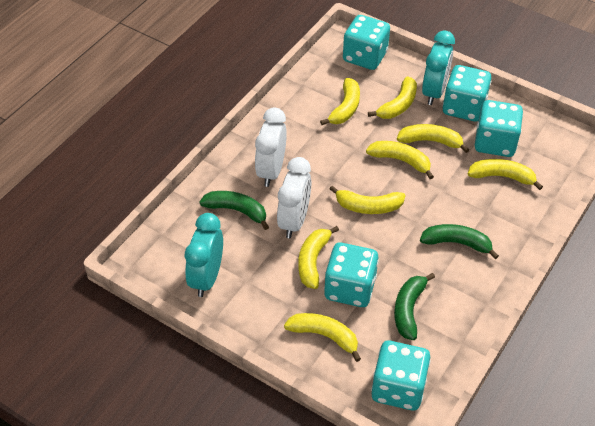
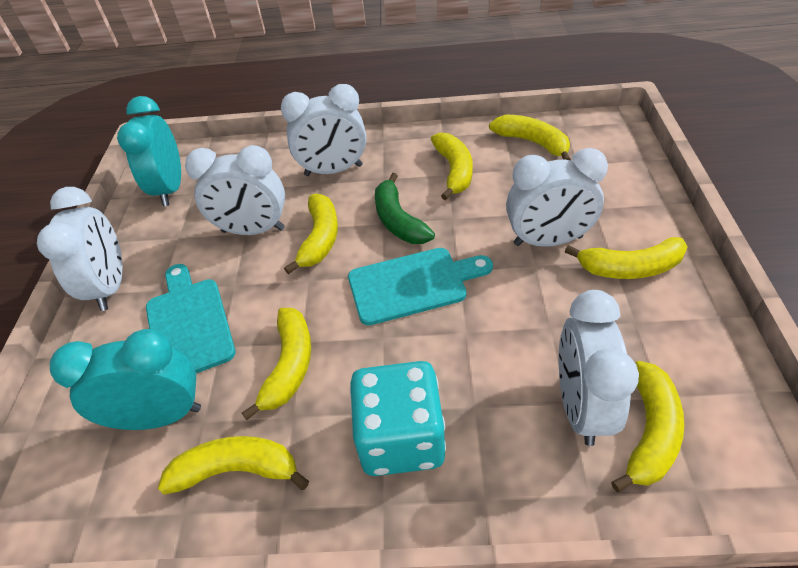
green banana: [199,191,269,230] [394,273,435,340] [420,224,499,259] = 3 -> [375,173,435,244] = 1
turquoise cutting board: none = 0 -> [146,264,235,373] [348,248,493,325] = 2
turquoise dice: [324,243,379,307] [343,15,390,70] [371,341,431,410] [443,65,492,121] [475,100,523,157] = 5 -> [350,361,446,476] = 1
white clock: [255,108,287,187] [277,157,311,238] = 2 -> [37,187,123,311] [185,145,285,235] [281,84,366,176] [506,148,608,247] [559,290,639,446] = 5
yellow banana: [284,313,361,362] [298,226,339,289] [320,78,360,125] [330,185,405,214] [366,141,434,179] [368,76,417,119] [397,124,470,153] [468,159,543,190] = 8 -> [158,436,309,495] [242,308,311,420] [284,194,338,274] [431,133,473,200] [489,115,571,160] [565,237,688,279] [611,361,684,492] = 7

